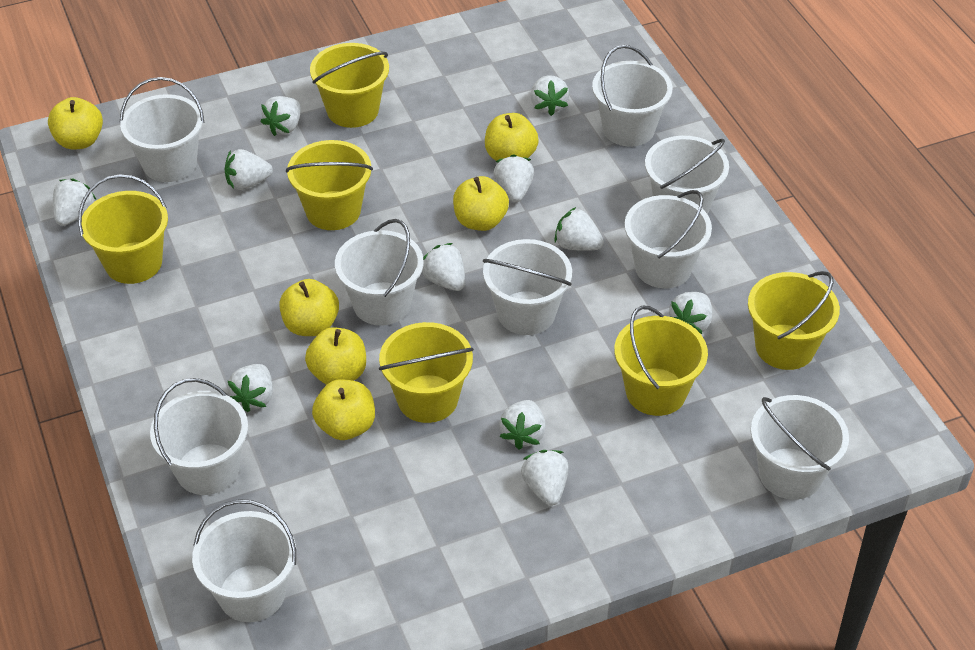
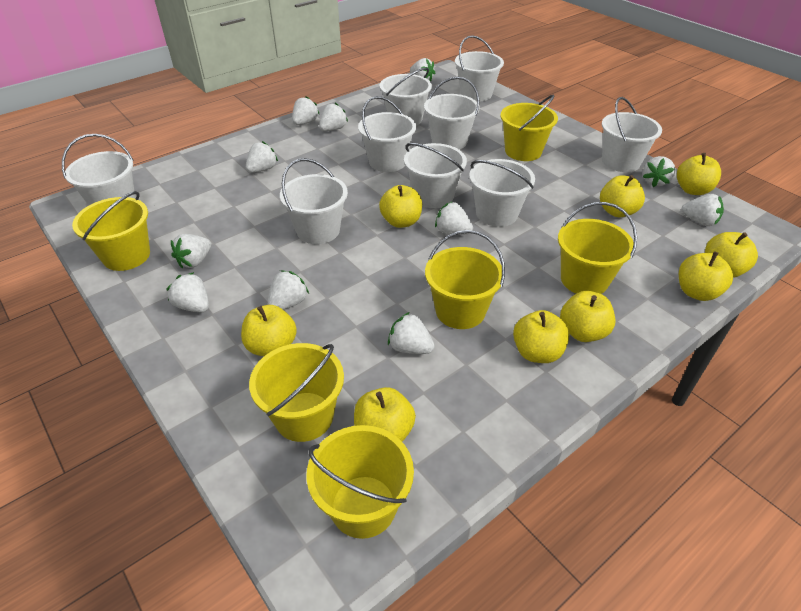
yellow apple: [48,97,103,149] [279,279,339,336] [305,327,366,385] [312,379,375,440] [453,176,509,231] [485,113,539,161] = 6 -> [241,305,297,356] [354,387,416,441] [379,185,422,228] [513,310,570,363] [560,291,615,342] [600,175,645,217] [677,153,721,195] [679,251,733,301] [705,232,758,278] = 9

